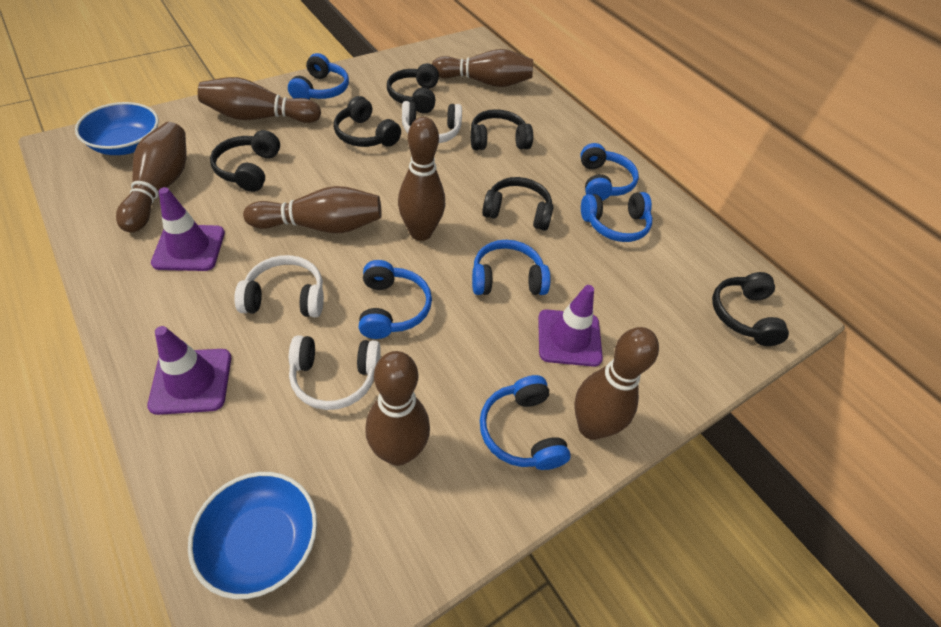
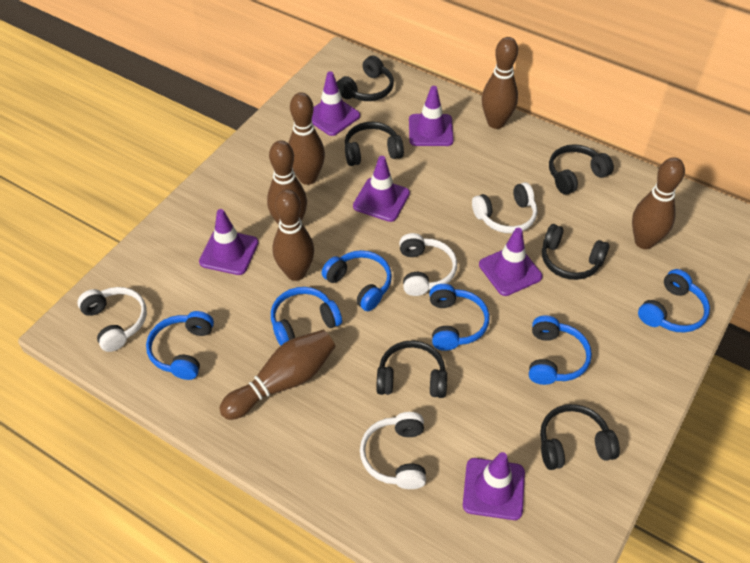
blue bowl: [75,102,159,155] [188,472,317,599] = 2 -> none = 0
brown bowling pin: [116,122,186,232] [198,77,321,123] [243,186,382,233] [365,351,430,466] [398,117,445,241] [432,49,533,87] [574,327,659,440] = 7 -> [219,330,335,420] [267,141,307,225] [273,189,314,281] [288,92,325,185] [482,37,518,129] [632,157,685,249] = 6
purple traffic cone: [147,326,231,415] [151,187,225,271] [538,285,603,367] = 3 -> [199,209,259,275] [312,71,360,136] [353,156,410,222] [409,86,454,146] [463,452,525,520] [479,228,542,296] = 6
white headphones: [234,255,324,317] [289,335,381,410] [402,101,462,143] = 3 -> [77,287,147,352] [360,412,426,489] [399,233,457,296] [472,182,537,233] = 4

